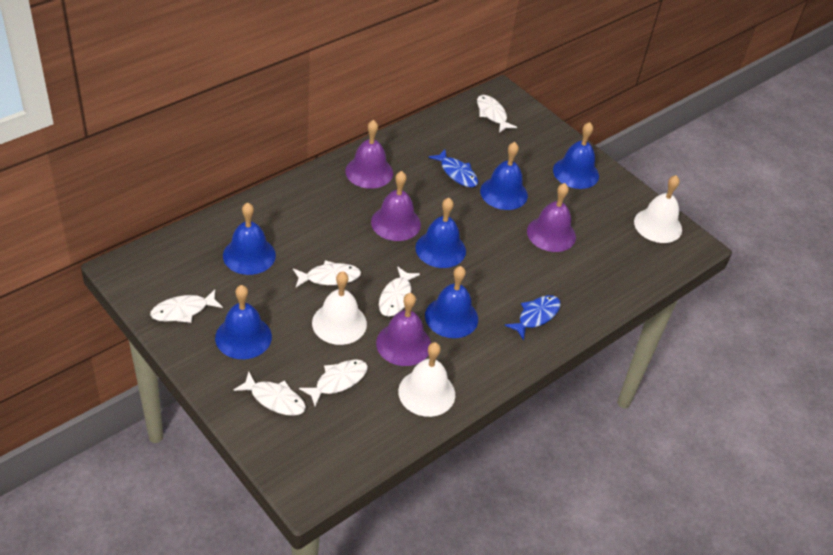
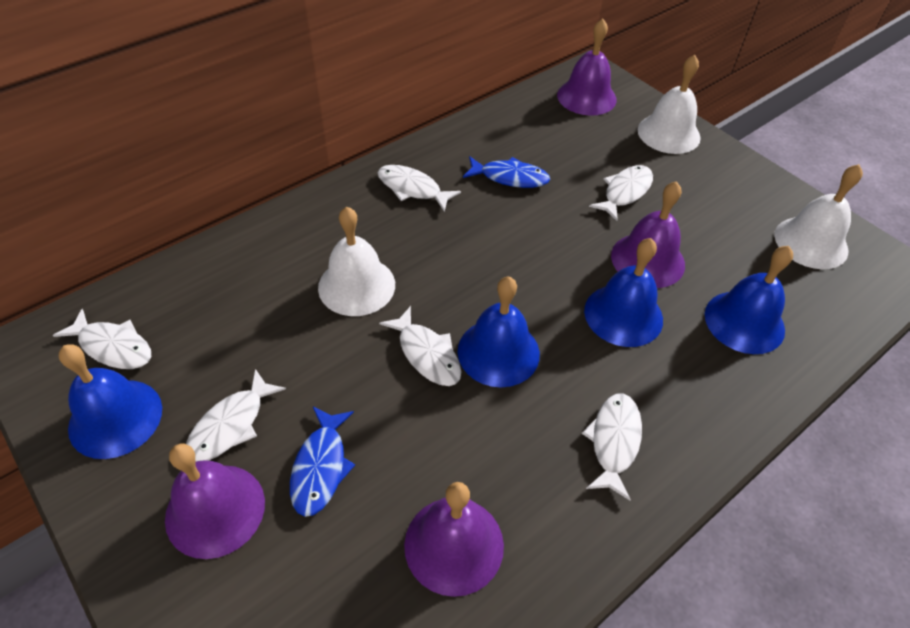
blue bell: [215,285,272,359] [223,202,276,275] [415,198,466,268] [425,266,478,338] [480,142,528,210] [553,122,599,189] = 6 -> [59,344,162,459] [458,277,540,387] [584,238,663,347] [705,246,793,354] = 4

